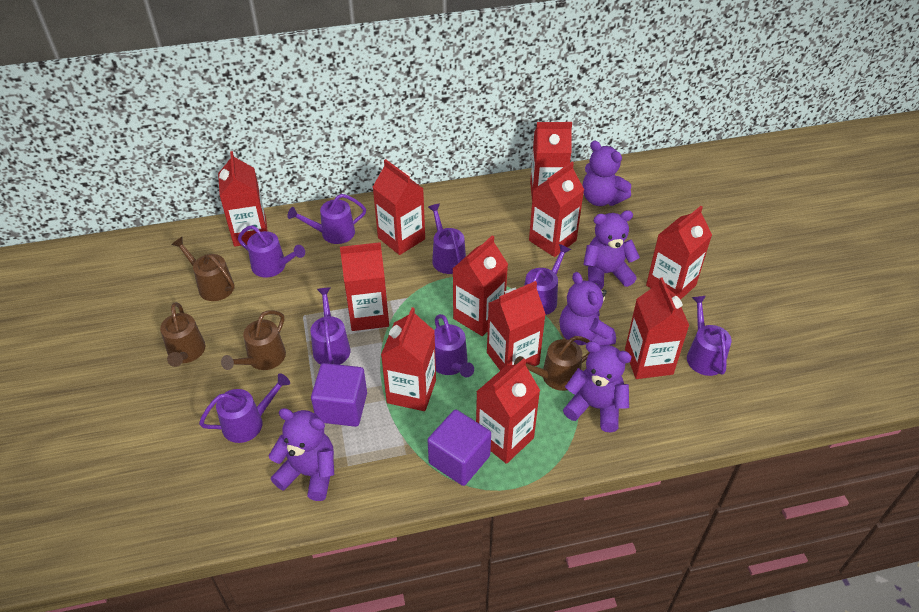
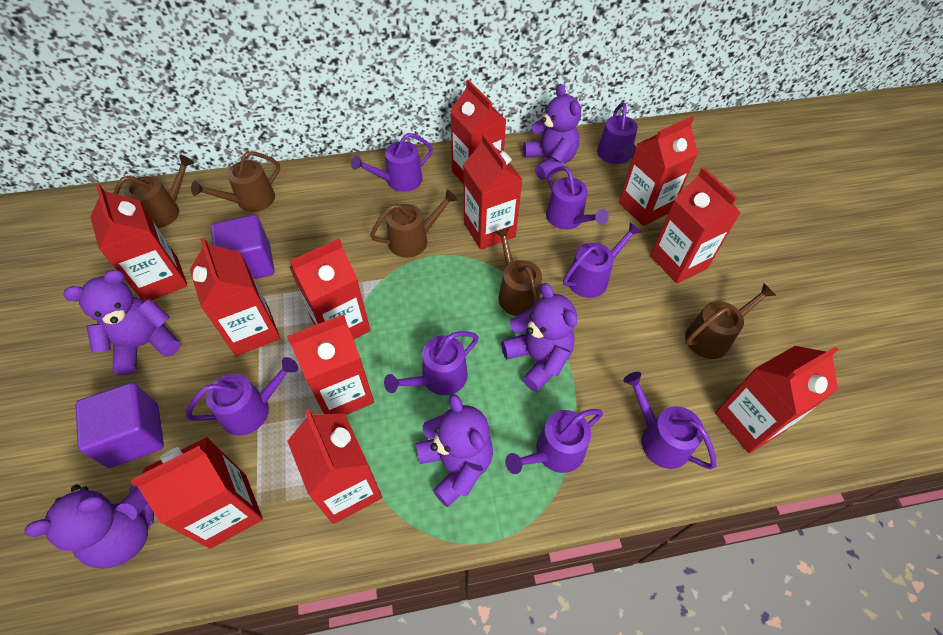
brown watering can: [160,302,206,367] [172,237,235,301] [221,310,286,370] [514,336,590,391] = 4 -> [113,155,194,228] [191,151,280,212] [370,189,458,258] [495,228,542,316] [685,283,776,359] = 5

